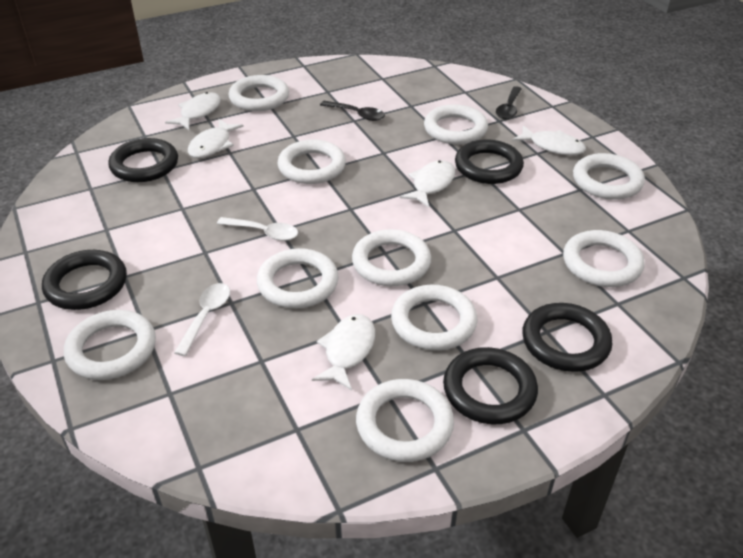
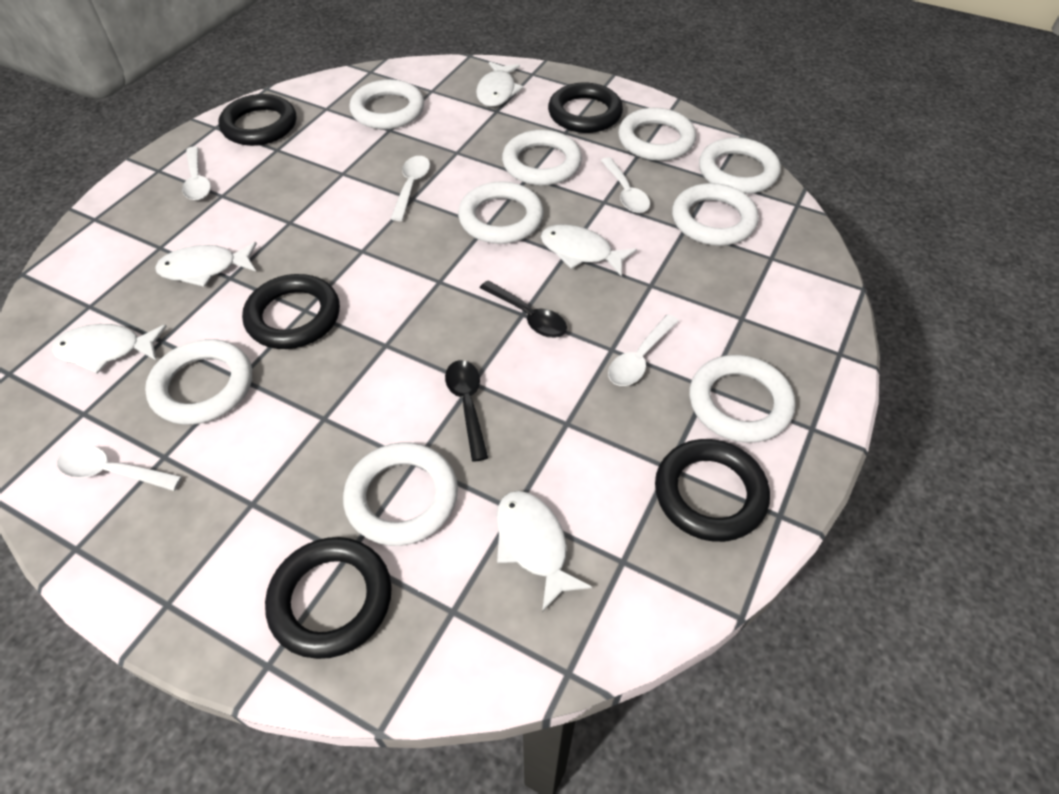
white ring: [64,310,156,380] [229,75,289,111] [257,248,339,308] [277,140,346,184] [352,229,431,286] [356,379,454,462] [391,285,477,351] [424,104,488,145] [563,230,645,287] [573,153,645,200] = 10 -> [145,339,252,425] [343,442,458,546] [349,79,424,129] [458,181,544,244] [502,130,582,186] [618,108,696,161] [672,183,759,246] [690,355,796,443] [699,137,781,194] = 9
white spoon: [174,283,230,356] [217,217,298,241] = 2 -> [57,445,182,491] [182,146,211,201] [391,156,430,221] [601,157,650,213] [608,314,679,386] = 5

